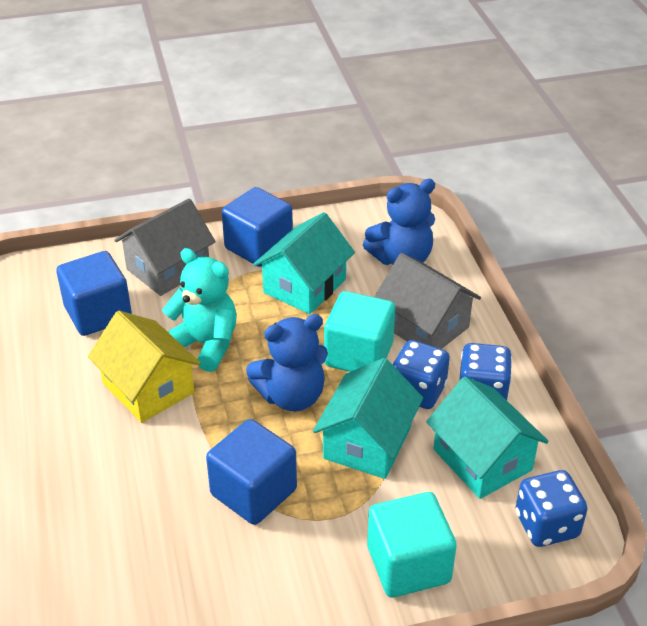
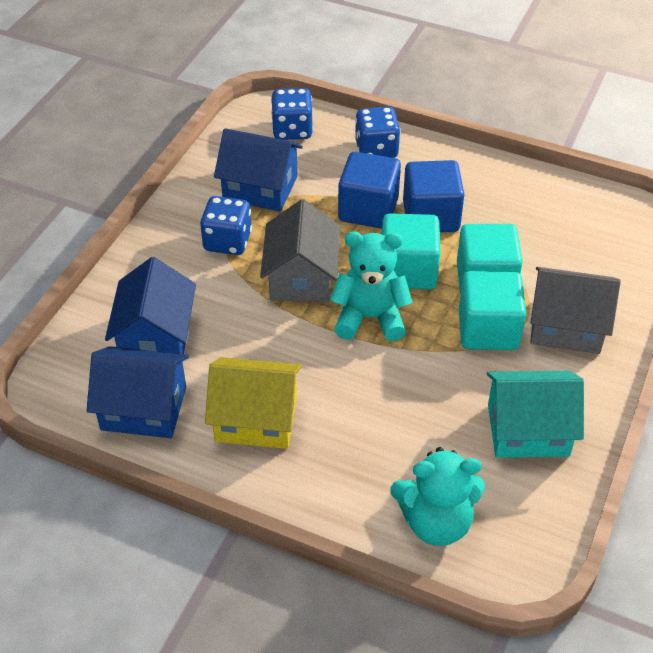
blue cube: [56,251,132,336] [206,419,297,525] [222,187,293,267] = 3 -> [338,152,401,228] [403,160,464,232] = 2
blue house: none = 0 -> [87,346,189,438] [105,257,196,362] [214,128,303,211] = 3
blue teddy bear: [246,314,328,411] [363,179,435,265] = 2 -> none = 0
turquoise cube: [324,291,395,372] [367,492,457,598] = 2 -> [382,213,441,289] [457,224,523,294] [459,271,526,350] = 3
turquoise house: [253,212,355,314] [313,358,423,479] [426,376,549,499] = 3 -> [487,371,584,458] = 1
turquoise teddy bear: [162,248,237,372] = 1 -> [330,231,413,341] [390,447,485,546] = 2

